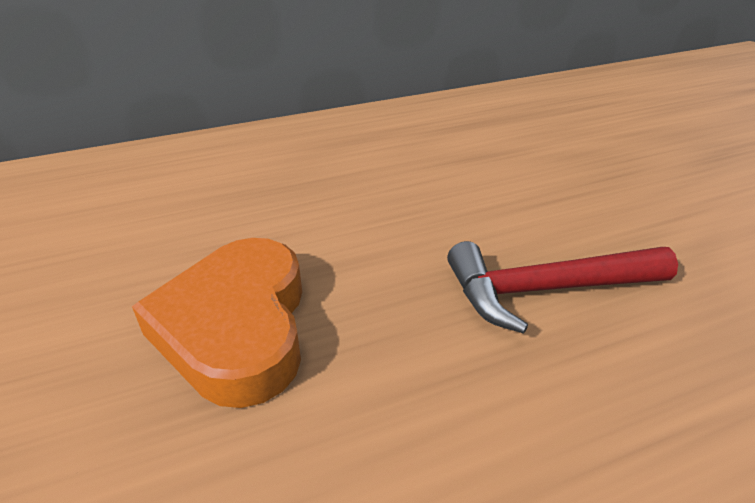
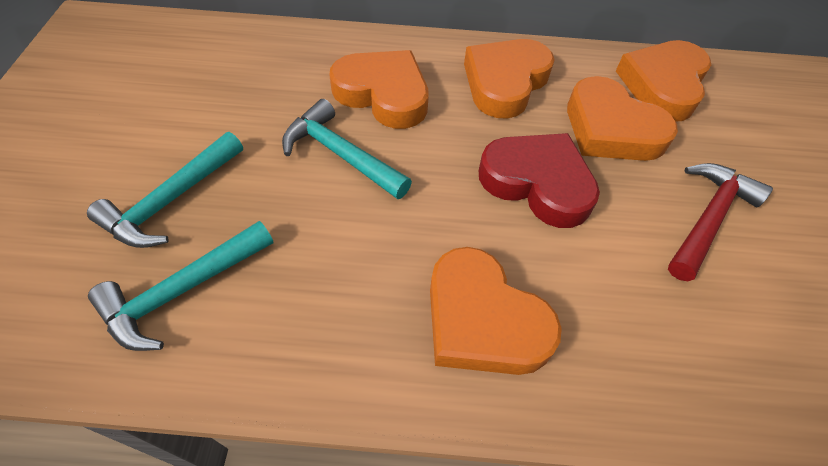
orange heart: [132,238,302,408] = 1 -> [329,50,429,129] [430,247,562,375] [464,39,555,119] [567,76,678,161] [616,40,711,122] = 5
red heart: none = 0 -> [478,133,600,228] = 1
turquoise hammer: none = 0 -> [87,132,243,248] [88,221,273,351] [282,99,412,199] = 3

